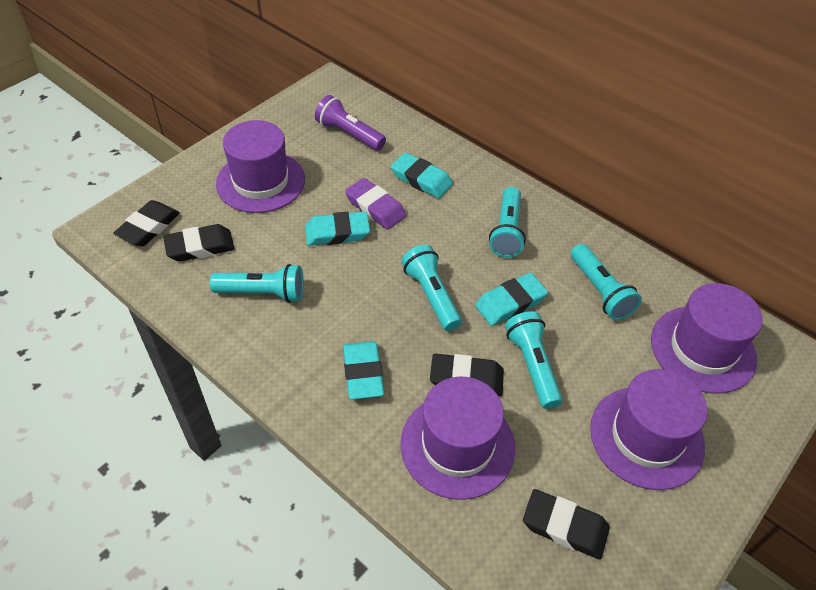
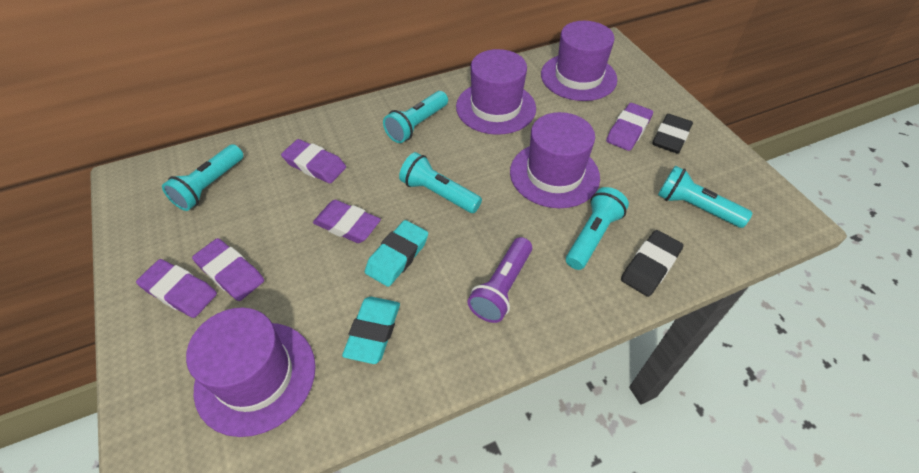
black eraser: [113,200,180,246] [163,224,235,262] [430,353,504,396] [523,489,610,559] = 4 -> [621,230,684,297] [653,114,693,154] = 2
purple eraser: [345,178,406,230] = 1 -> [136,259,217,318] [192,238,264,301] [281,139,346,184] [313,200,381,243] [606,103,653,151] = 5
turquoise eraser: [305,212,370,246] [343,341,384,400] [391,153,453,198] [475,273,548,326] = 4 -> [342,297,400,364] [365,220,428,287] = 2

